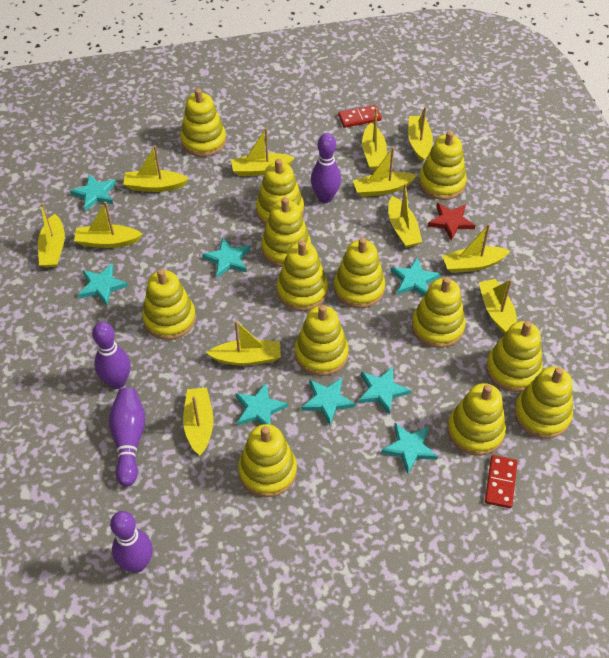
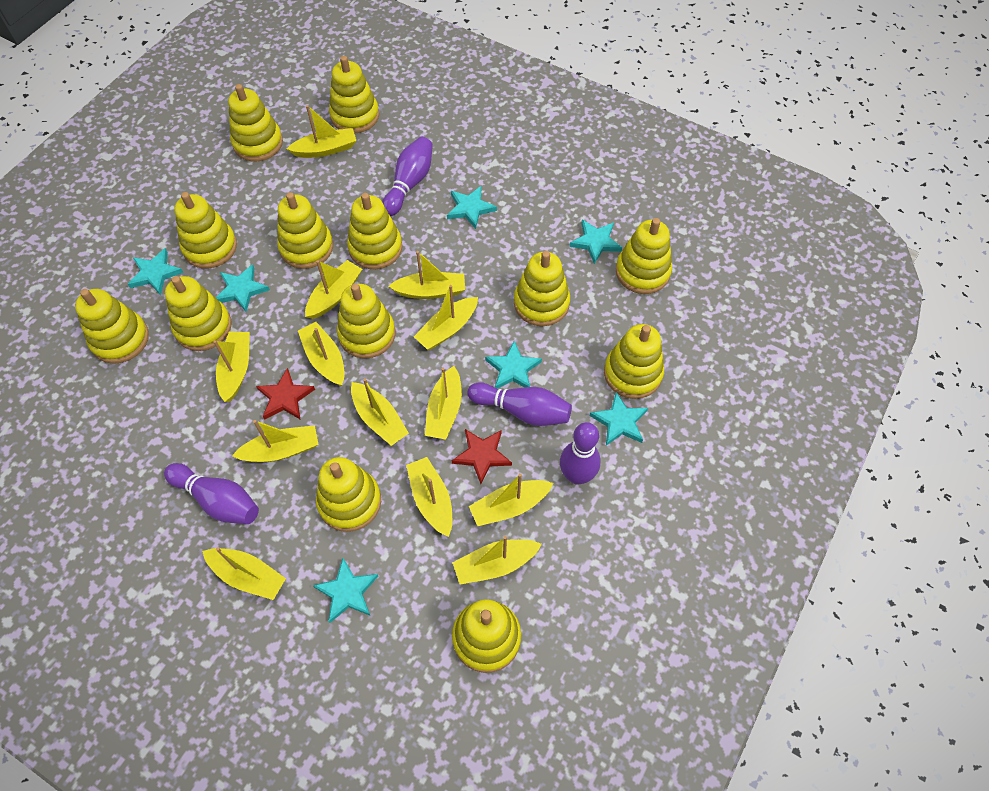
red domino: [338,105,382,128] [485,455,518,508] = 2 -> none = 0
red star: [427,203,476,240] = 1 -> [256,368,315,420] [452,429,512,484] = 2
turquoise star: [70,174,116,211] [78,264,128,305] [202,238,250,278] [235,383,288,425] [301,378,356,425] [358,366,411,415] [381,423,438,474] [391,257,440,296] = 8 -> [128,248,184,295] [216,264,270,312] [313,558,378,623] [447,186,497,229] [485,341,542,389] [569,220,622,264] [590,392,648,446] = 7
yellow boat: [38,203,65,268] [74,201,143,248] [123,145,189,192] [183,388,213,456] [207,321,281,366] [231,128,295,176] [353,147,417,197] [362,108,387,170] [388,184,422,248] [408,106,433,163] [442,223,510,273] [479,279,517,334] = 12 -> [202,547,286,600] [213,331,250,402] [232,420,319,462] [287,105,356,158] [298,322,345,386] [305,260,362,319] [351,378,409,446] [388,251,465,299] [406,457,452,537] [414,285,478,350] [425,366,462,440] [452,536,542,585] [469,473,553,526] = 13

